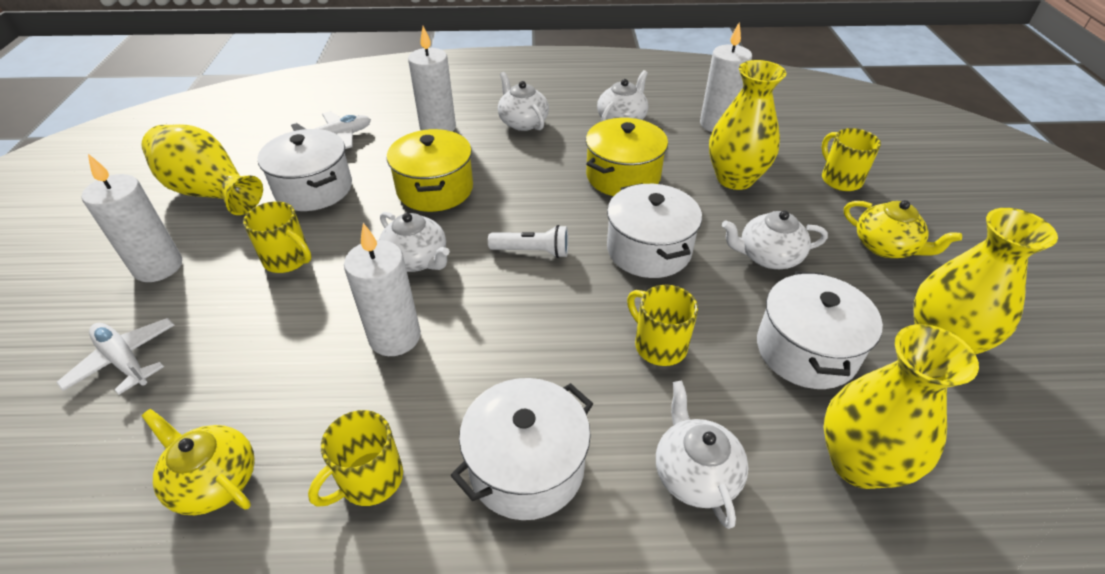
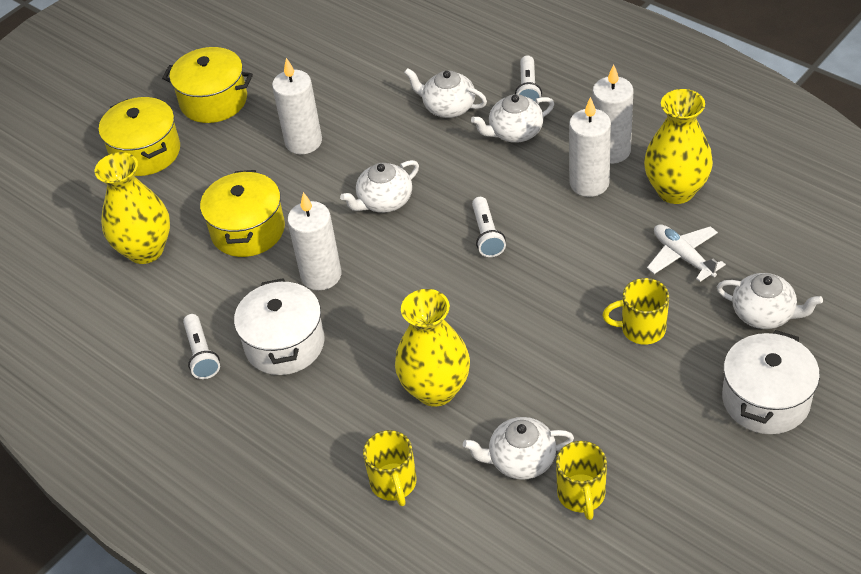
white flashlight: [488,225,569,258] = 1 -> [183,314,220,379] [472,197,506,257] [515,55,542,104] = 3
white plane: [56,318,174,395] [291,111,371,149] = 2 -> [647,224,726,282] = 1
white pot: [258,129,352,211] [451,378,593,520] [607,183,702,278] [757,271,883,389] = 4 -> [234,278,325,375] [722,330,820,434] = 2
yellow mug: [243,201,311,273] [308,410,403,507] [627,285,698,366] [821,128,881,191] = 4 -> [363,430,417,506] [556,441,607,520] [602,278,669,344] = 3
yellow pot: [387,129,473,212] [586,118,668,196] = 2 -> [99,97,180,176] [162,47,253,123] [200,170,285,257] = 3
yellow teapot: [142,409,255,515] [844,200,962,258] = 2 -> none = 0
yellow vase: [141,124,263,215] [709,60,786,190] [823,324,979,489] [914,208,1058,354] = 4 -> [95,152,170,264] [395,289,470,407] [644,89,713,204] = 3

